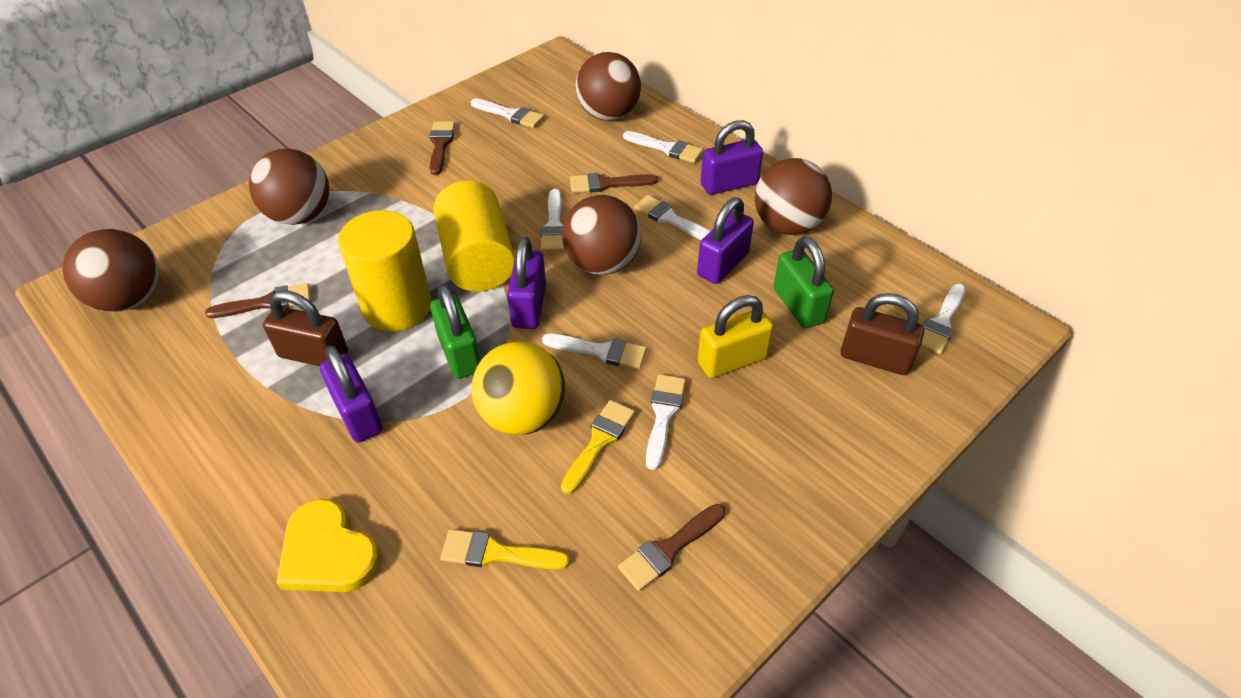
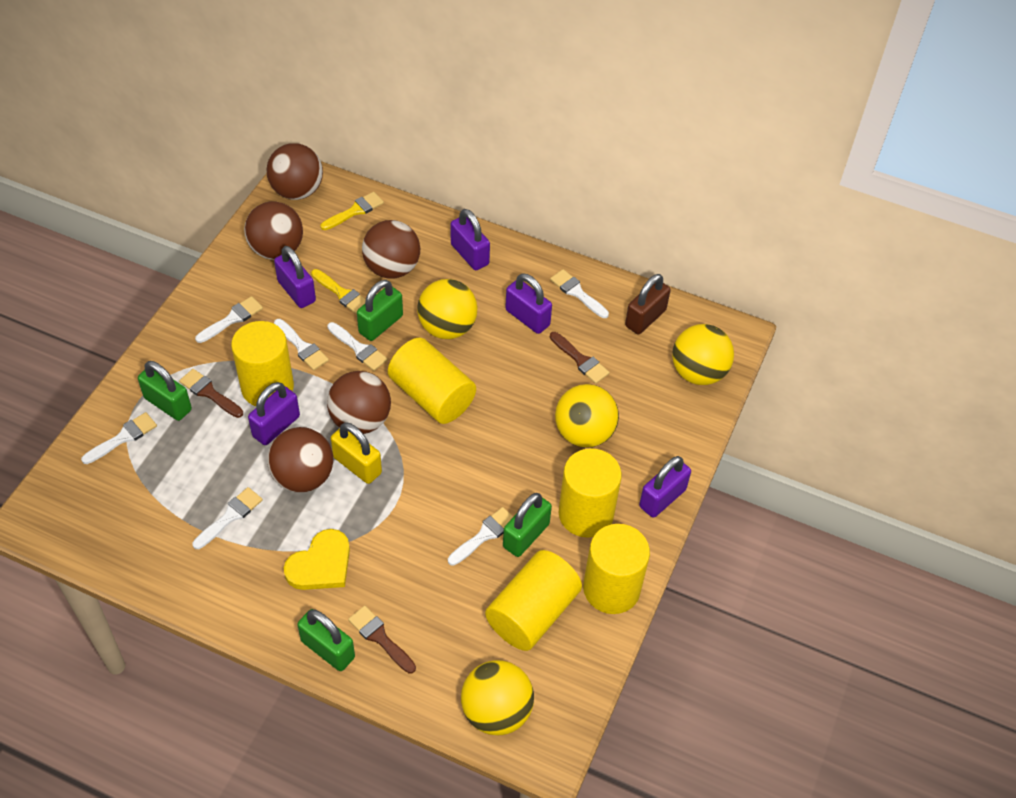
brown brush: [205,283,311,318] [430,121,455,175] [570,173,658,193] [618,504,725,591] = 4 -> [179,369,243,418] [348,606,416,674] [550,332,610,384] = 3
brown padlock: [263,290,348,366] [841,293,924,375] = 2 -> [625,274,671,334] = 1
green padlock: [430,284,480,379] [774,237,834,328] = 2 -> [138,361,192,421] [297,609,355,671] [357,280,403,341] [503,493,552,557] = 4
purple padlock: [320,345,383,443] [507,237,546,329] [697,197,754,284] [700,120,763,195] = 4 -> [248,382,300,445] [274,246,316,308] [451,209,490,270] [505,273,552,334] [639,456,691,518] = 5
yellow ball: [472,341,565,435] = 1 -> [417,279,477,339] [461,660,534,735] [555,384,619,448] [672,324,734,385] = 4
yellow cylinder: [338,210,432,332] [433,181,515,292] = 2 -> [231,321,294,406] [388,338,476,424] [485,550,582,651] [559,448,622,538] [583,524,650,614] = 5

